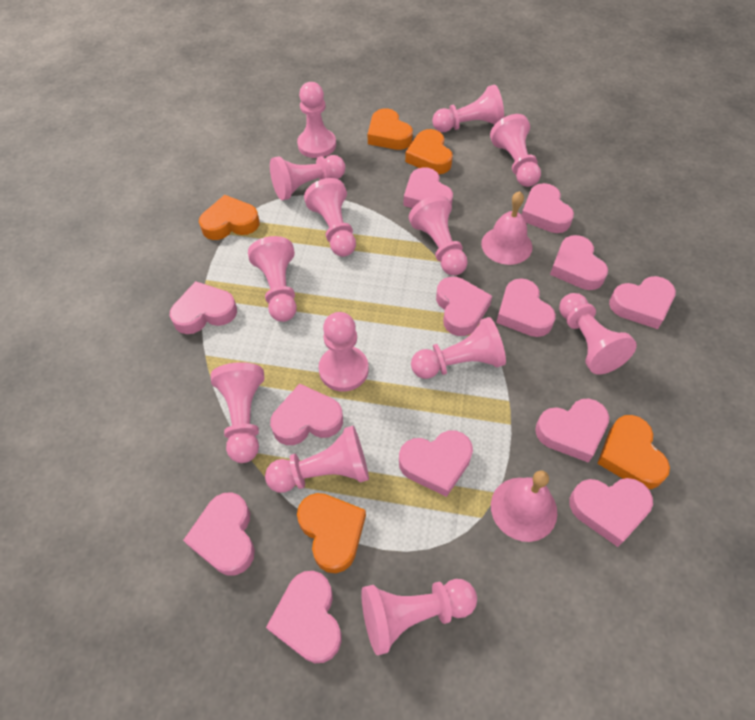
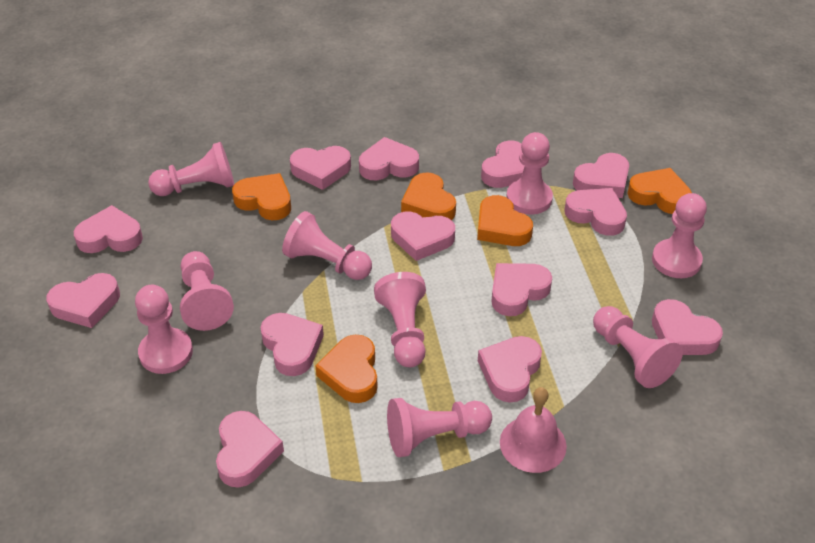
pink bell: [481,191,532,265] [491,470,557,542] = 2 -> [500,387,567,473] = 1
pink pawn: [211,362,264,463] [248,236,297,322] [265,425,369,493] [270,155,345,200] [297,82,336,158] [304,178,356,257] [318,312,369,392] [361,579,477,655] [408,195,468,276] [411,317,506,379] [432,84,504,132] [490,114,541,187] [559,293,637,374] = 13 -> [135,285,193,374] [148,142,234,196] [180,251,234,331] [282,211,372,280] [374,272,426,367] [387,398,492,457] [506,132,553,215] [593,306,683,388] [652,193,707,278] = 9

